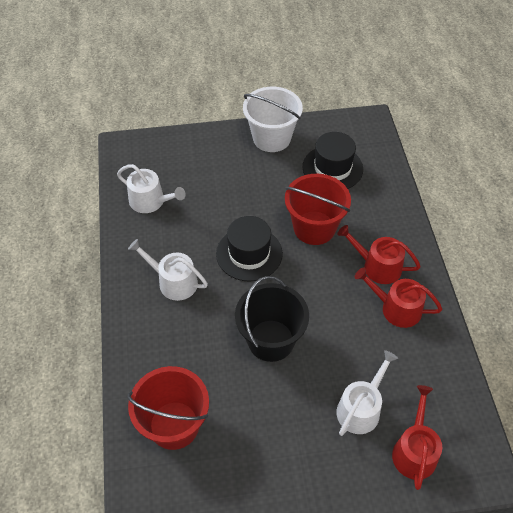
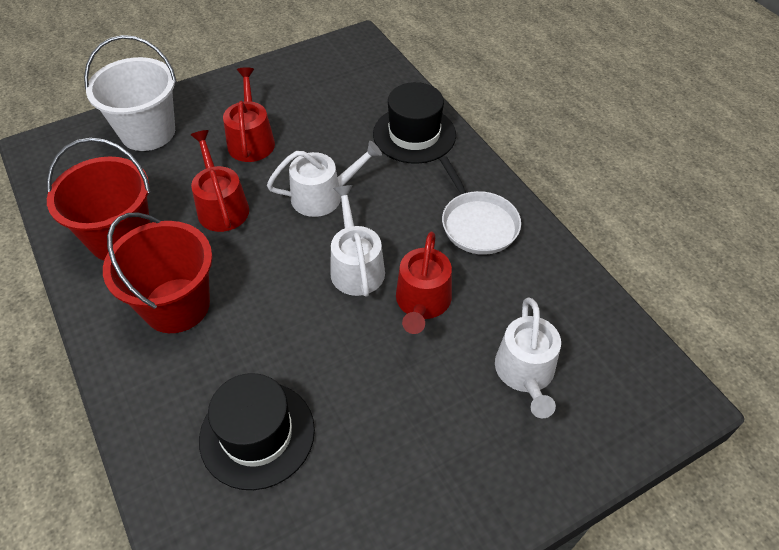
black bucket: [235,276,309,362] = 1 -> none = 0
white pan: none = 0 -> [439,156,521,255] = 1

